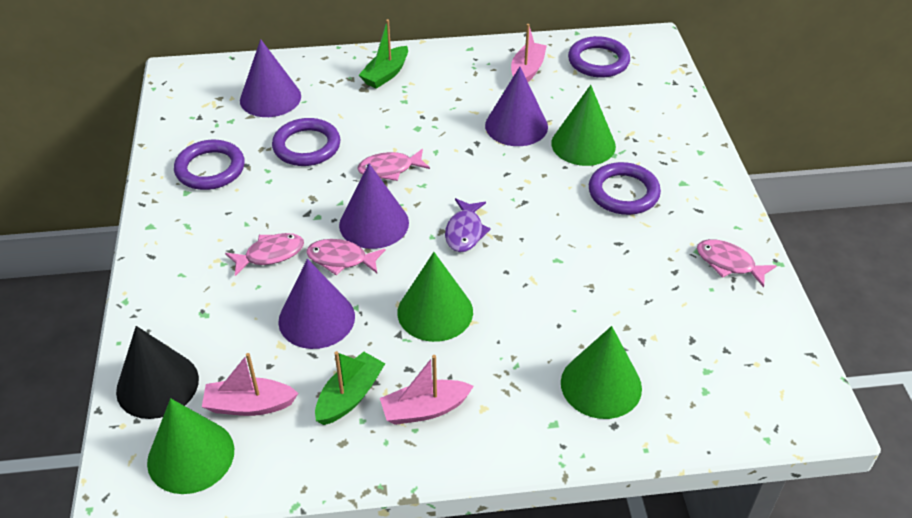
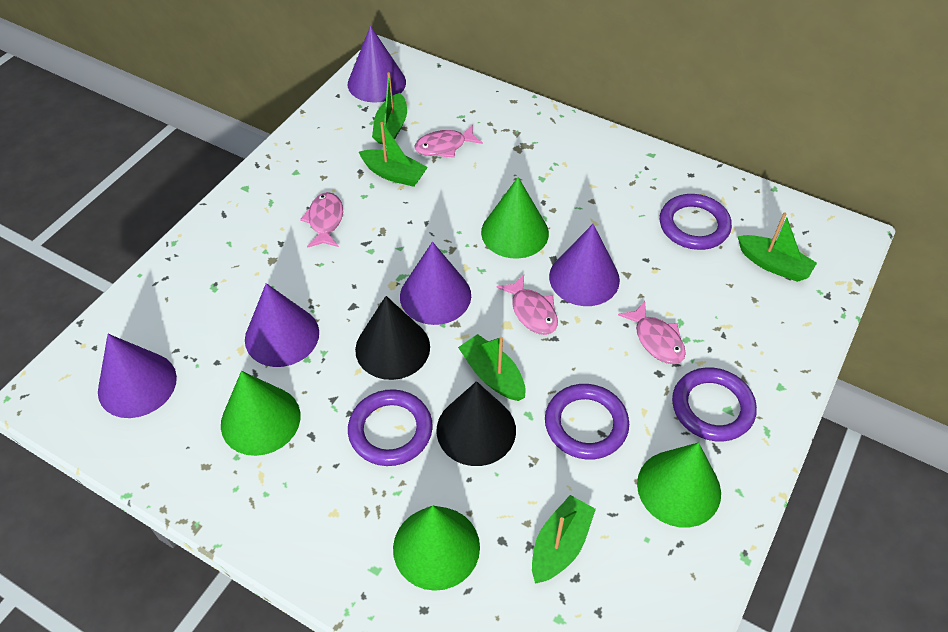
black cone: [116,326,199,419] = 1 -> [355,296,430,380] [436,381,516,466] = 2
green boat: [315,351,385,425] [359,19,408,89] = 2 -> [359,122,428,187] [372,72,407,144] [458,334,525,401] [532,495,596,584] [738,212,817,282] = 5
pink boat: [202,353,298,416] [380,355,474,425] [511,24,547,82] = 3 -> none = 0
purple cone: [240,39,301,117] [278,259,355,349] [339,164,409,249] [485,67,548,146] = 4 -> [98,334,177,418] [245,283,319,367] [348,26,406,103] [400,242,471,325] [549,224,620,306] = 5
purple fish: [445,198,491,252] = 1 -> none = 0

